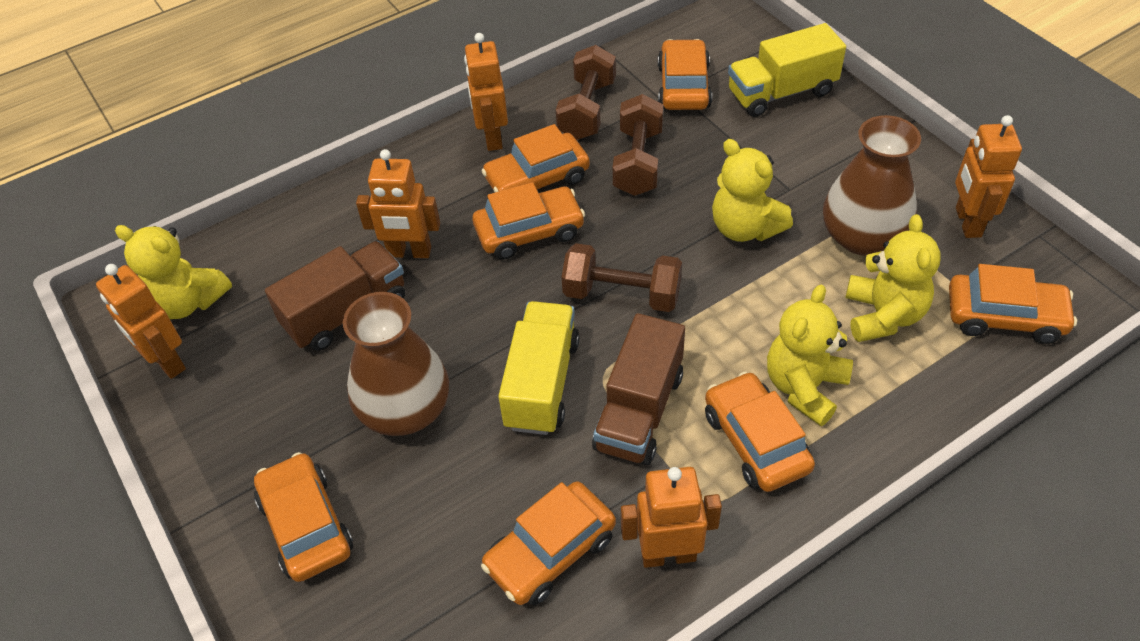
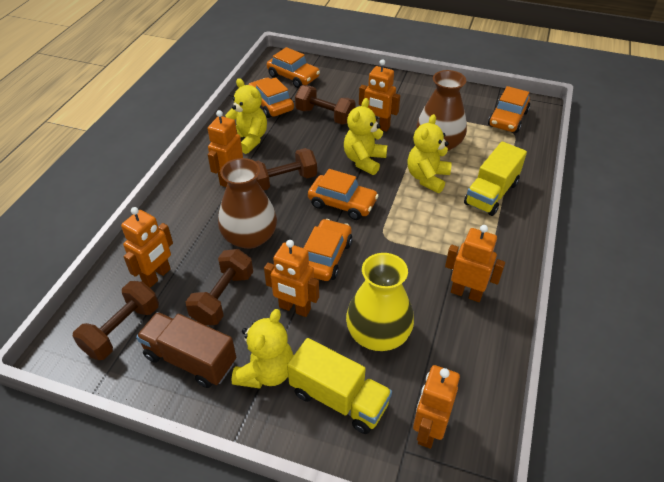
brown dumbbell: [556,45,616,140] [561,243,682,312] [613,94,663,196] = 3 -> [73,281,159,360] [186,249,253,325] [255,148,317,191] [295,85,356,125] = 4
brown truck: [265,241,405,351] [592,313,685,465] = 2 -> [136,312,236,388] = 1
orange car: [254,452,353,582] [472,182,585,260] [481,124,590,192] [481,481,616,605] [658,39,712,110] [705,371,815,492] [949,264,1077,344] = 7 -> [248,77,294,118] [267,47,320,88] [304,219,352,281] [308,169,379,220] [488,86,530,133] = 5
orange robot: [96,264,186,379] [356,149,440,258] [464,33,508,151] [621,467,722,568] [955,115,1022,238] = 5 -> [121,207,173,288] [208,110,243,187] [264,240,319,317] [359,59,400,132] [413,365,460,449] [445,225,505,302] = 6
yellow vase: none = 0 -> [346,253,414,351] = 1

